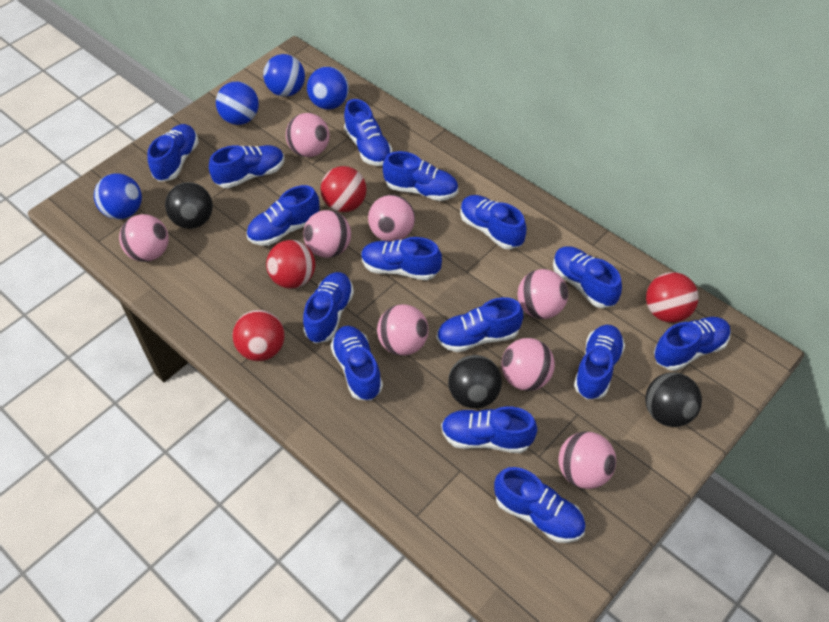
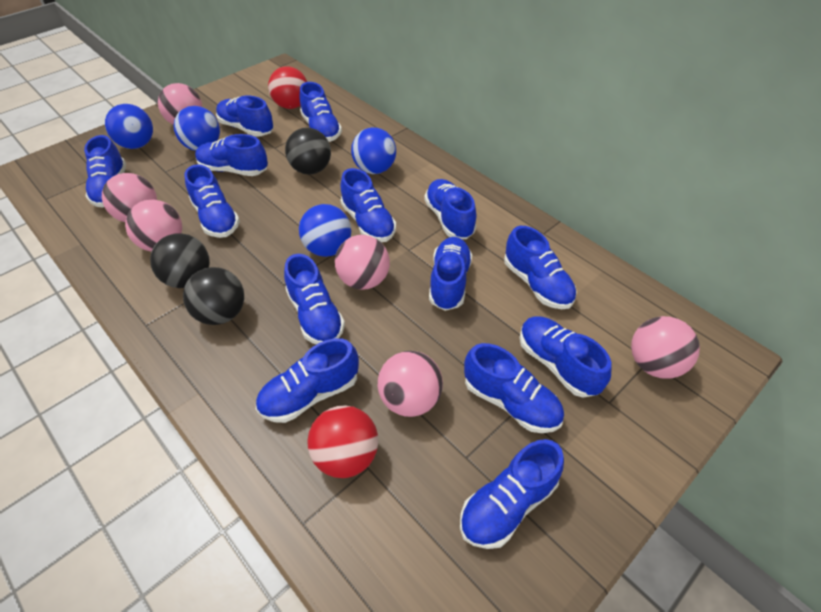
blue shoe: [147,124,199,182] [209,145,284,188] [247,185,320,246] [303,272,354,343] [330,326,383,400] [344,99,392,166] [361,237,442,280] [383,151,458,201] [436,297,524,352] [441,407,538,453] [460,195,527,249] [494,467,586,543] [553,246,622,308] [574,325,625,400] [654,317,731,371] = 15 -> [84,135,126,208] [185,164,240,238] [195,134,268,176] [216,96,274,137] [256,338,359,423] [284,254,345,344] [300,82,342,142] [340,168,396,242] [424,179,476,239] [429,237,472,311] [460,439,564,549] [464,343,564,433] [504,226,577,309] [519,317,612,397] = 14
pink ball: [119,214,169,262] [286,113,330,157] [303,210,351,258] [368,195,415,242] [377,304,429,356] [501,338,555,391] [518,269,568,319] [558,431,616,489] = 8 -> [102,173,157,222] [125,199,182,252] [158,83,202,125] [335,235,390,290] [378,351,443,417] [631,316,700,379] = 6
red ball: [233,310,285,361] [266,240,315,289] [320,166,367,212] [646,272,699,323] = 4 -> [268,66,307,109] [307,405,378,478] = 2

